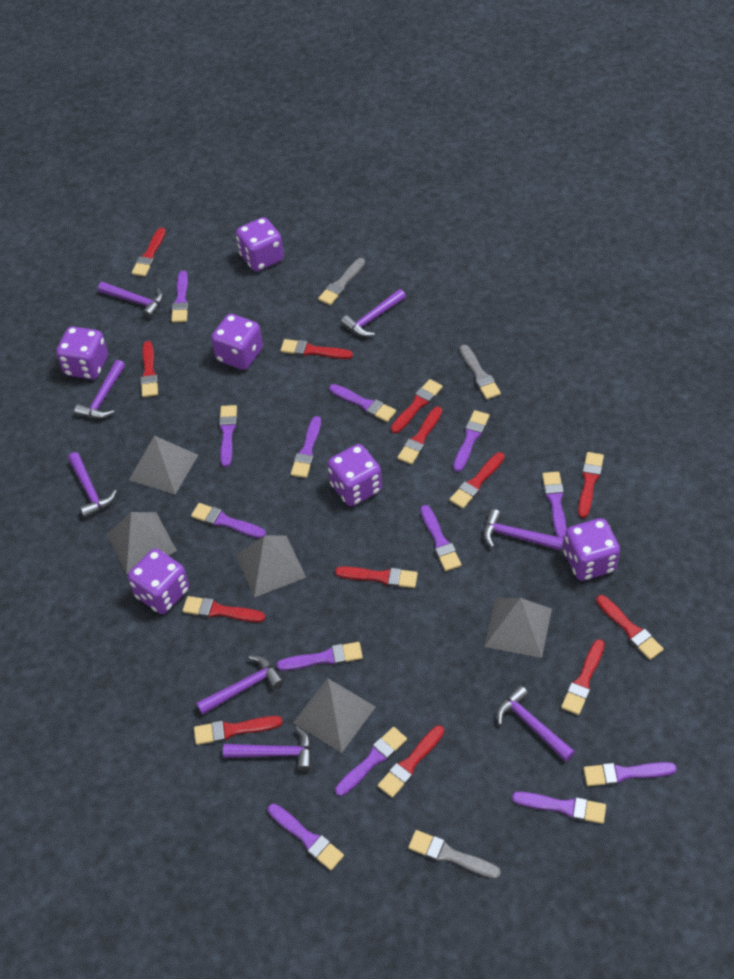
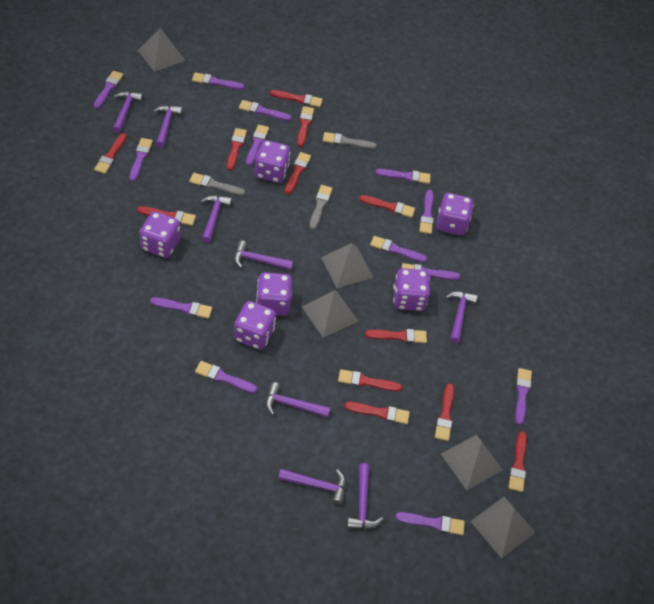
red brush: [132,228,166,277] [140,341,158,397] [182,596,265,622] [194,716,283,745] [281,339,353,359] [335,566,418,588] [378,725,444,798] [391,379,443,433] [397,406,442,465] [450,452,505,509] [561,639,605,715] [578,452,604,518] [596,595,664,660] = 13 -> [94,133,127,174] [137,206,196,226] [227,128,247,171] [270,90,323,107] [285,152,311,194] [297,106,314,147] [338,369,402,391] [344,402,410,424] [359,195,415,218] [365,329,427,343] [435,383,454,441] [508,431,527,492] = 12

